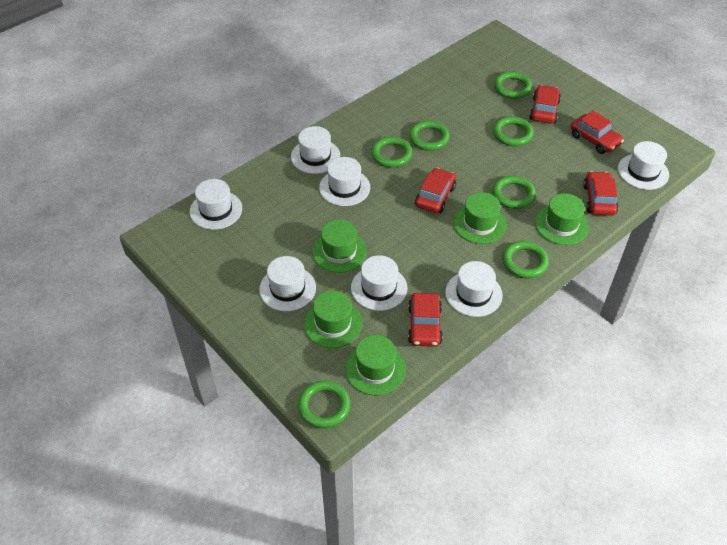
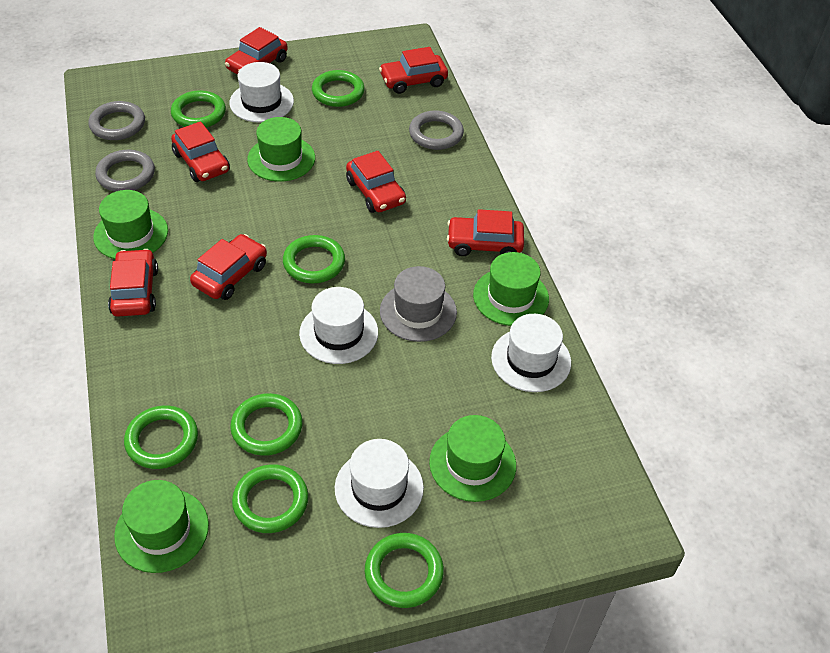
grey hat: none = 0 -> [380,266,457,342] = 1
grey ring: none = 0 -> [88,101,145,140] [95,150,155,192] [409,111,464,150] = 3
red car: [408,293,443,347] [415,168,456,213] [529,85,561,123] [571,111,624,154] [583,171,618,216] = 5 -> [108,249,158,316] [171,121,230,182] [190,234,267,300] [225,27,288,75] [346,151,406,213] [379,47,448,94] [447,209,524,256] = 7
white hat: [190,179,242,230] [259,256,316,311] [291,126,340,174] [319,157,370,206] [351,255,407,311] [445,261,503,317] [618,141,669,190] = 7 -> [229,62,294,123] [299,287,378,364] [335,439,424,528] [491,314,571,392] = 4

